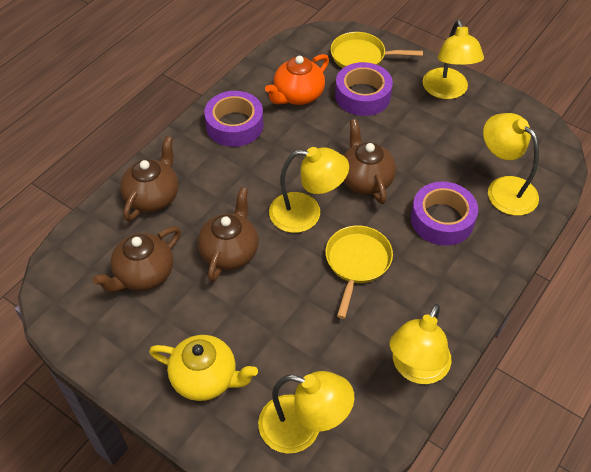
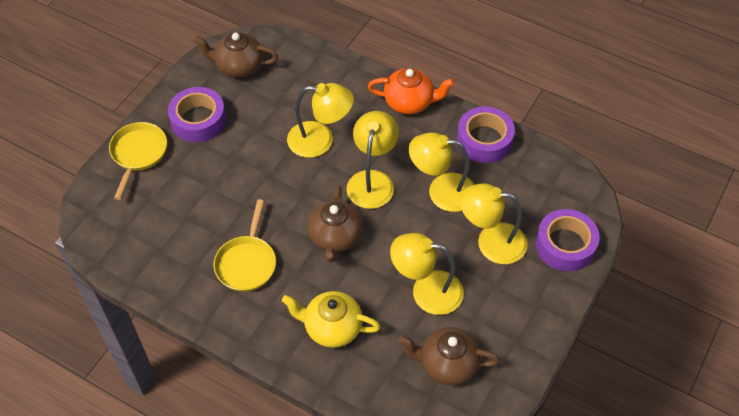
brown teapot: [92,227,181,292] [120,136,179,221] [198,188,258,282] [343,119,396,204] = 4 -> [193,32,278,78] [308,185,363,262] [398,327,500,385] = 3

